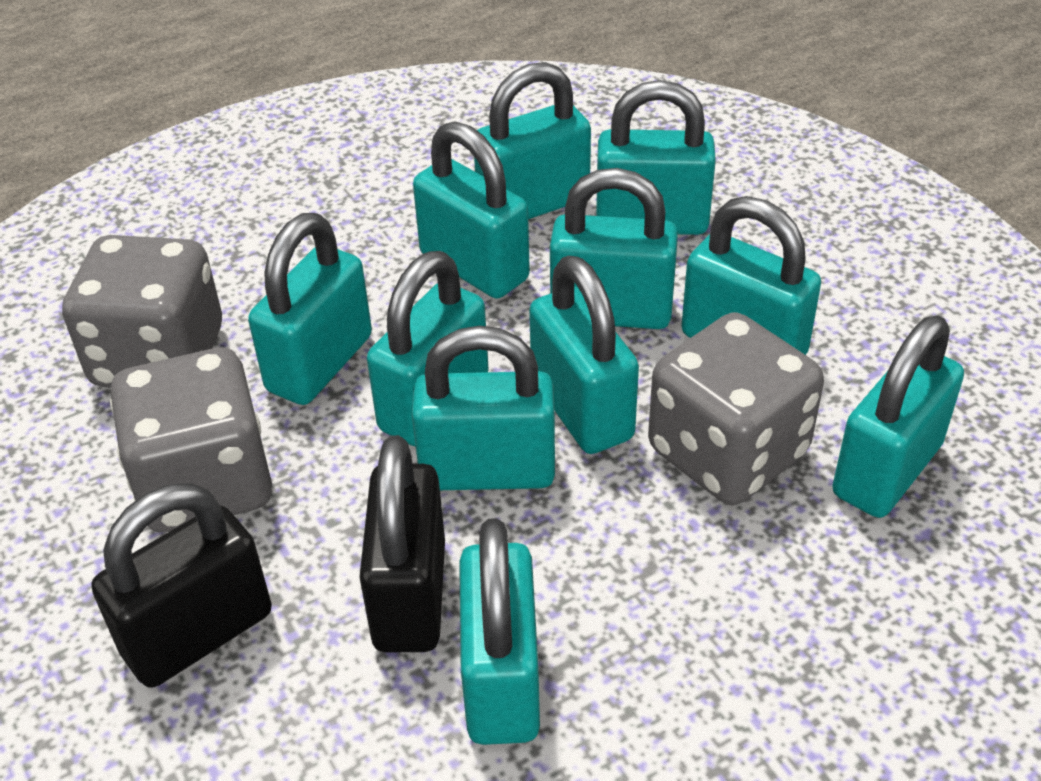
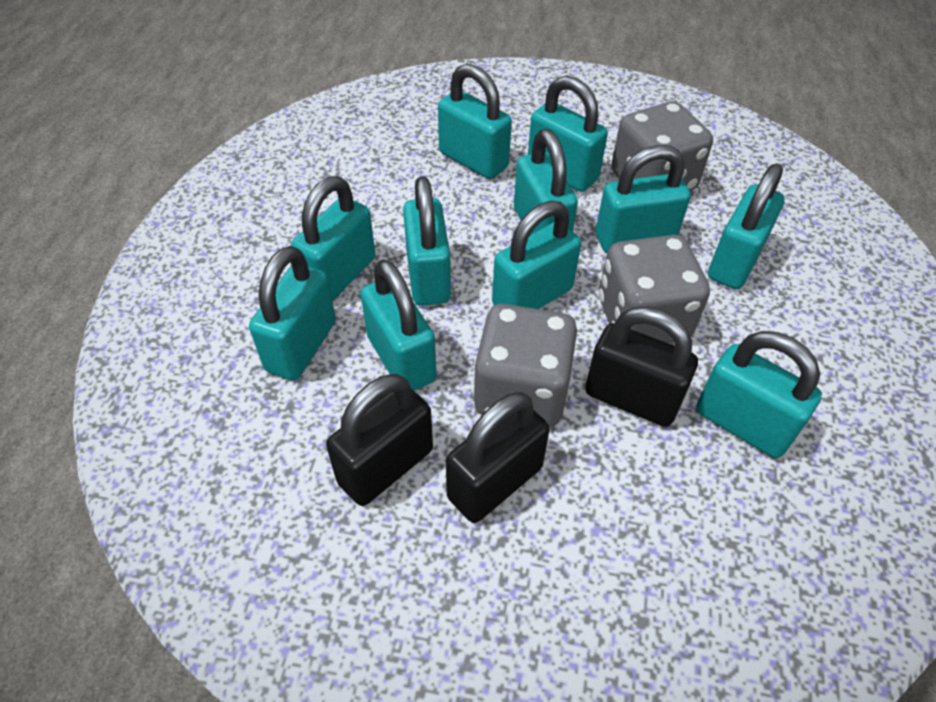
black padlock: [92,483,272,688] [359,435,445,653] = 2 -> [326,374,433,506] [446,392,550,523] [585,307,698,427] = 3

